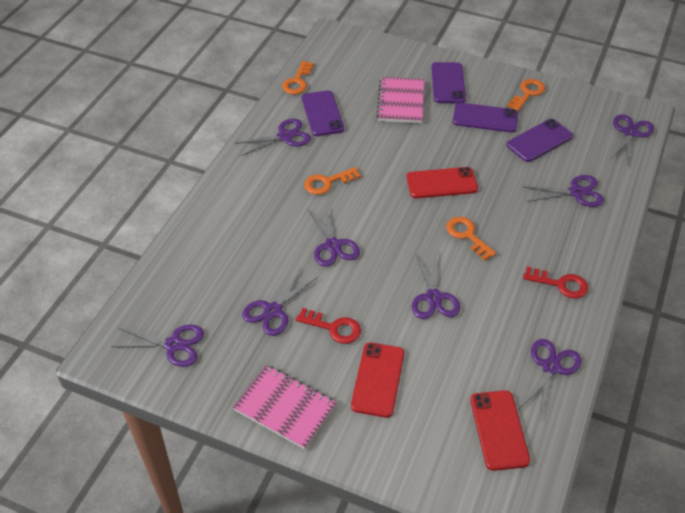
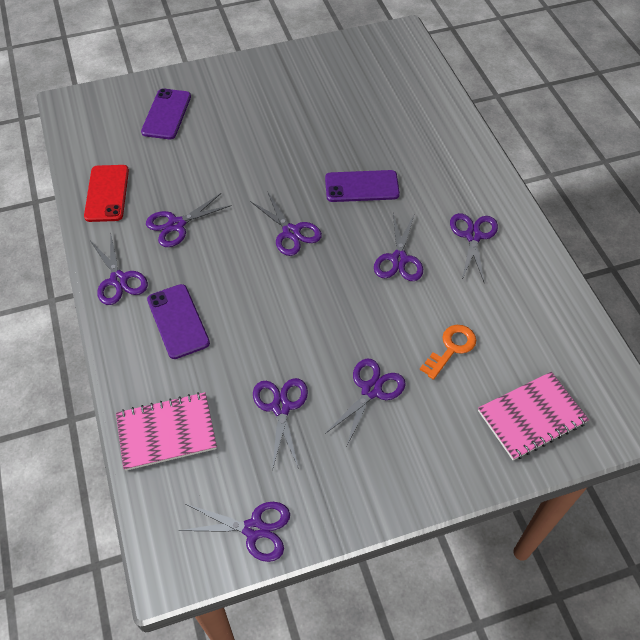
orange key: [282,61,314,94] [304,167,361,195] [446,217,496,261] [507,79,545,111] = 4 -> [420,325,476,380] = 1
purple phone: [302,90,344,136] [432,62,466,103] [453,102,518,133] [507,119,573,162] = 4 -> [141,88,191,139] [147,284,210,359] [325,170,400,202] = 3
red key: [296,308,361,344] [523,267,588,299] = 2 -> none = 0
red phone: [351,342,404,418] [406,167,478,198] [470,390,530,471] = 3 -> [84,165,129,222] = 1

